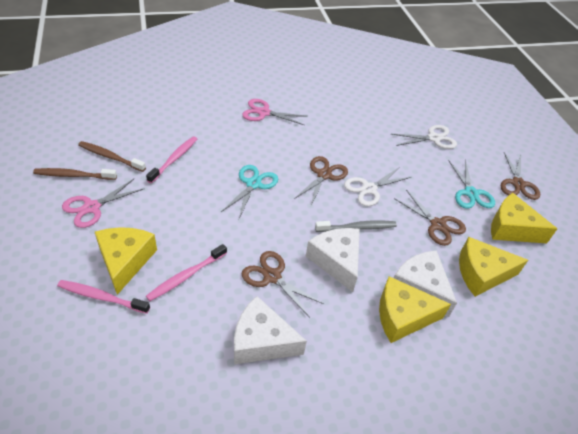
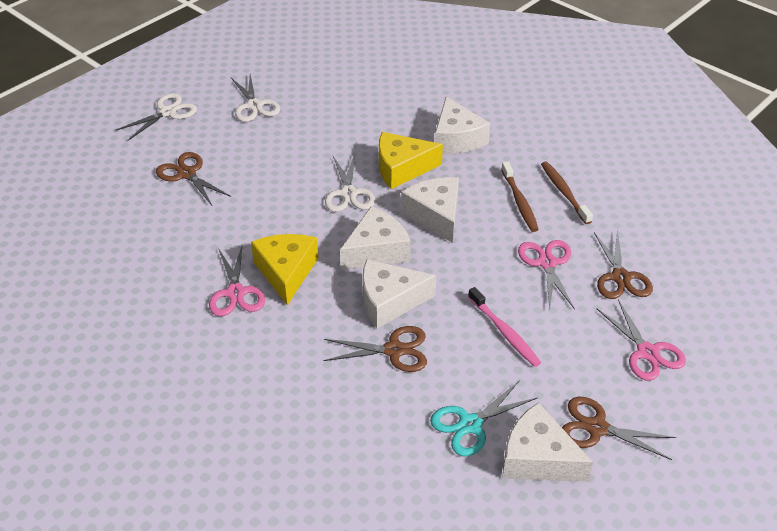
grey toothbrush: [315,220,397,232] = 1 -> none = 0
pink scissors: [62,179,143,228] [242,99,305,125] = 2 -> [209,246,265,316] [518,240,575,310] [597,300,686,381] = 3
pink toothbrush: [57,280,150,314] [146,136,197,183] [146,244,227,301] = 3 -> [468,287,541,367] = 1
turquoise scissors: [221,165,278,219] [448,160,495,209] = 2 -> [430,380,538,456] = 1
white cheese: [234,296,307,364] [306,228,360,292] [394,250,457,317] = 3 -> [340,206,411,270] [362,259,436,329] [401,177,459,243] [435,96,491,154] [503,402,593,482] = 5
white scissors: [344,167,412,206] [391,125,457,149] = 2 -> [115,93,197,140] [231,74,280,122] [325,153,375,212] = 3
yellow cheese: [95,227,157,295] [379,276,451,343] [459,237,528,297] [491,193,557,243] = 4 -> [251,234,318,306] [379,132,443,189] = 2

